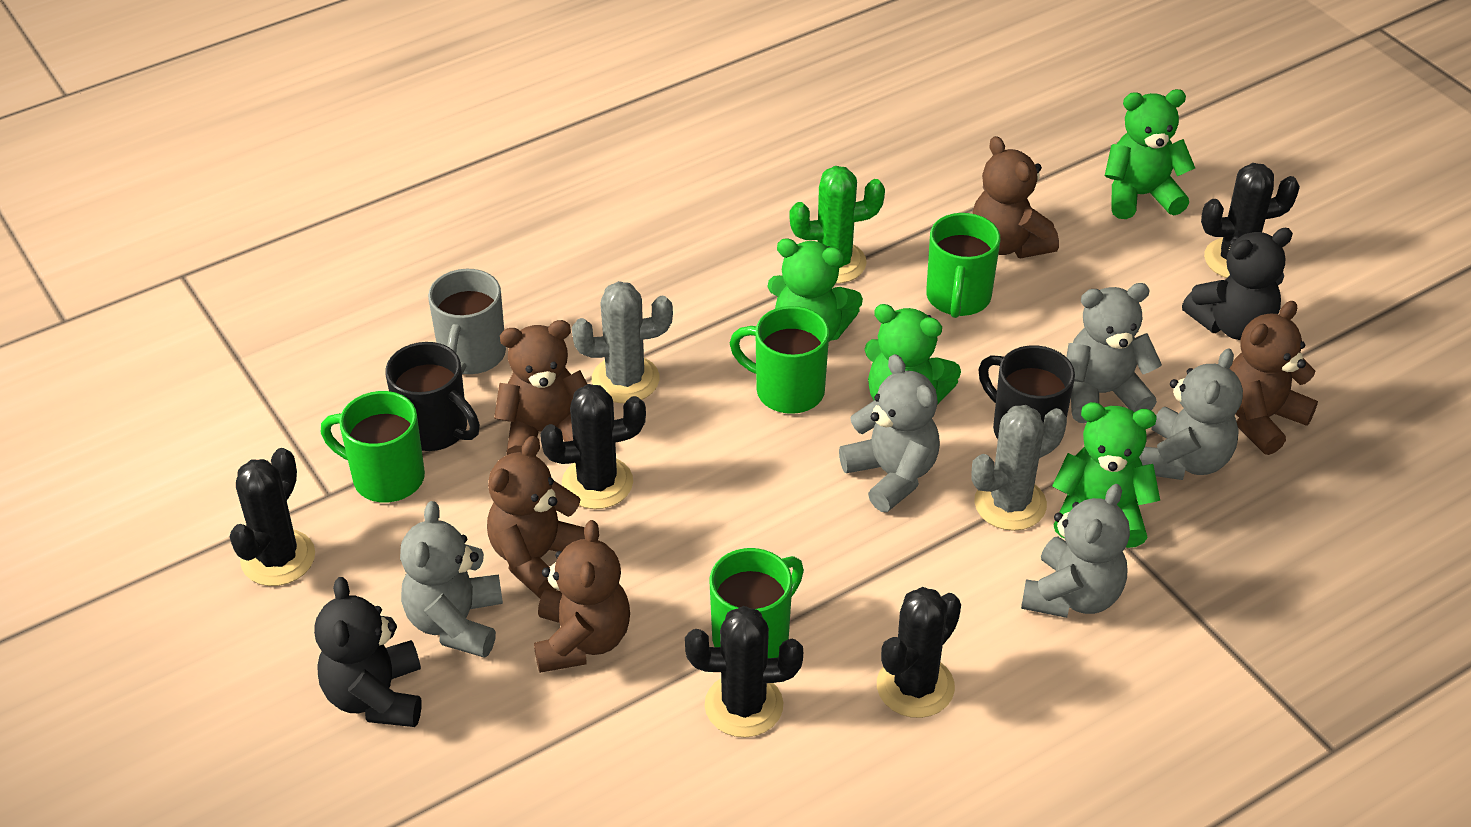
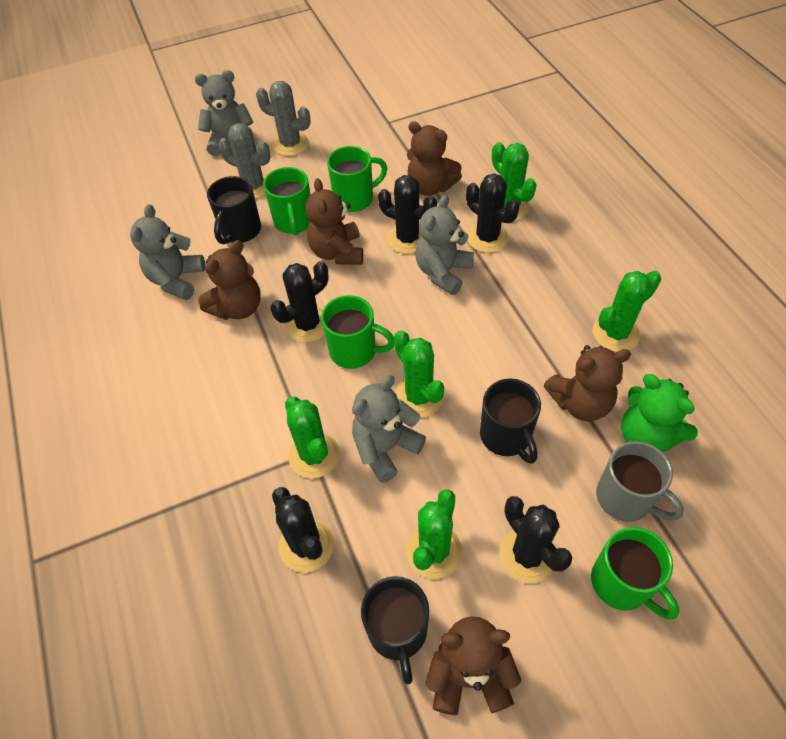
black mug: [385,342,480,451] [979,345,1075,439] = 2 -> [207,176,261,244] [361,576,429,685] [480,379,541,464] = 3
black teddy bear: [314,577,422,727] [1182,228,1293,340] = 2 -> none = 0
green cactus: [789,166,885,284] = 1 -> [285,396,340,479] [393,330,444,418] [406,489,462,579] [492,142,537,221] [593,271,661,352] = 5
green teddy bear: [767,238,863,342] [864,304,961,405] [1052,402,1160,548] [1105,89,1195,219] = 4 -> [621,374,698,452] = 1
grey teddy bear: [400,501,503,658] [839,354,940,512] [1021,484,1130,618] [1066,283,1162,423] [1139,348,1243,480] = 5 -> [130,204,205,300] [195,70,253,156] [352,375,426,483] [416,195,474,295] = 4

